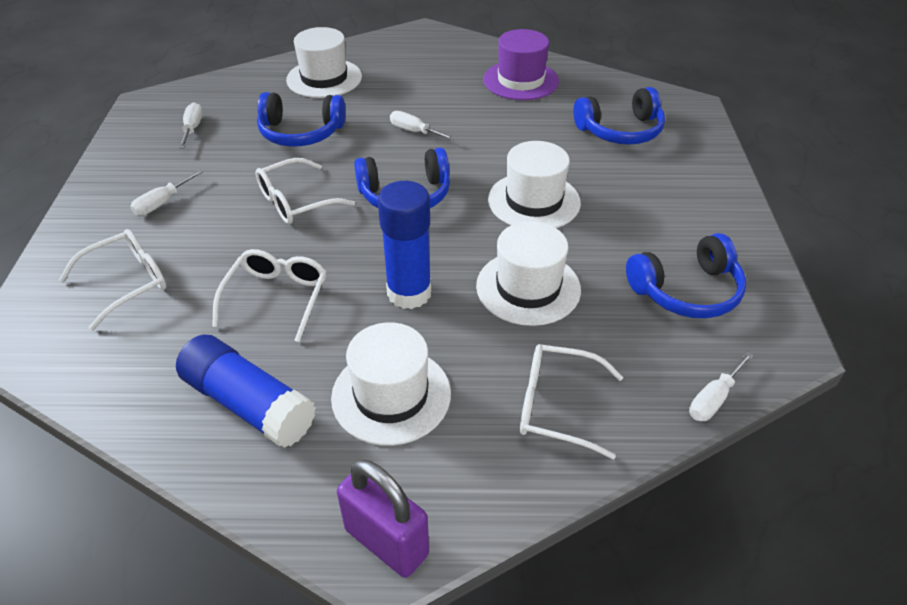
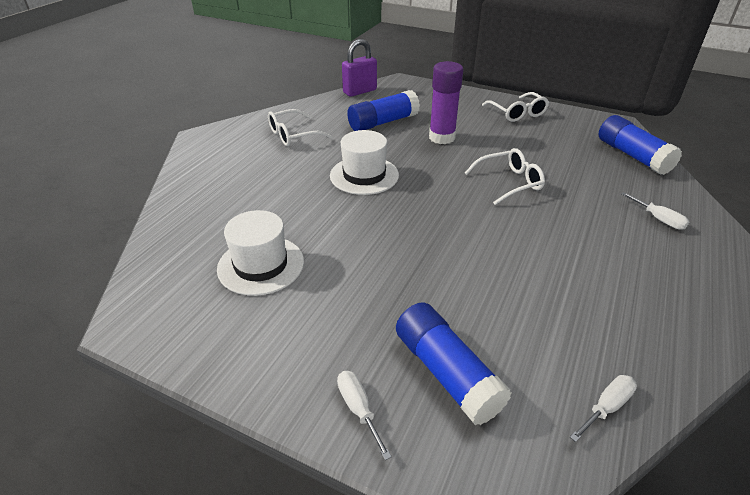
blue glue stick: [176,334,316,448] [378,181,432,309] = 2 -> [347,90,420,131] [396,303,512,425] [599,115,682,175] = 3
blue headphones: [257,92,346,147] [354,148,450,208] [573,87,665,145] [626,233,746,318] = 4 -> none = 0
purple glue stick: none = 0 -> [429,61,463,144] = 1
purple hat: [483,29,559,100] = 1 -> none = 0
white glasses: [59,229,167,330] [212,249,326,342] [256,158,355,224] [520,344,623,460] = 4 -> [268,109,332,146] [465,148,545,205] [482,92,549,122] = 3
white hat: [286,27,362,98] [331,322,451,446] [476,221,581,326] [488,141,581,228] = 4 -> [217,210,304,296] [330,130,399,195] = 2
white screwdriver: [130,169,203,216] [179,102,203,149] [390,111,455,140] [689,352,753,421] = 4 -> [337,371,392,460] [570,375,637,442] [621,192,689,230] = 3

